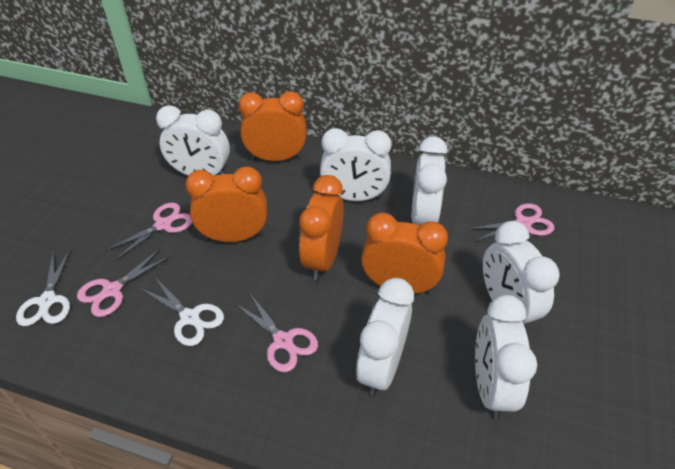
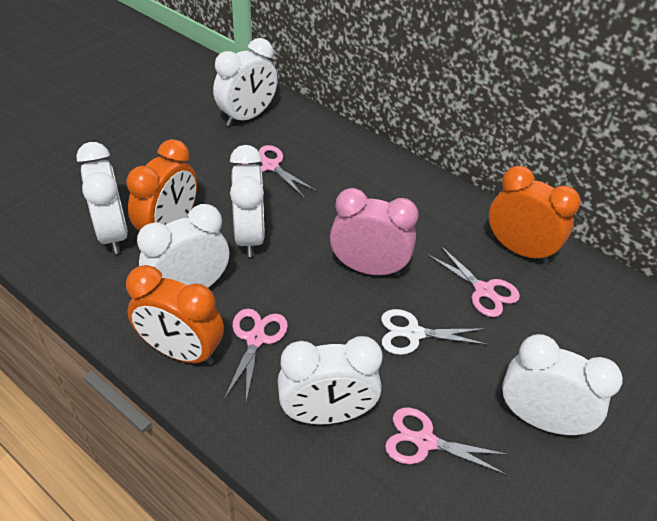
orange clock: [185,166,267,242] [238,91,306,161] [299,175,344,281] [361,212,448,294] = 4 -> [126,139,197,231] [126,265,224,365] [489,166,581,264] = 3
pink clock: none = 0 -> [330,188,418,276] = 1
white scissors: [16,249,71,326] [140,276,224,346] = 2 -> [381,309,488,355] = 1

